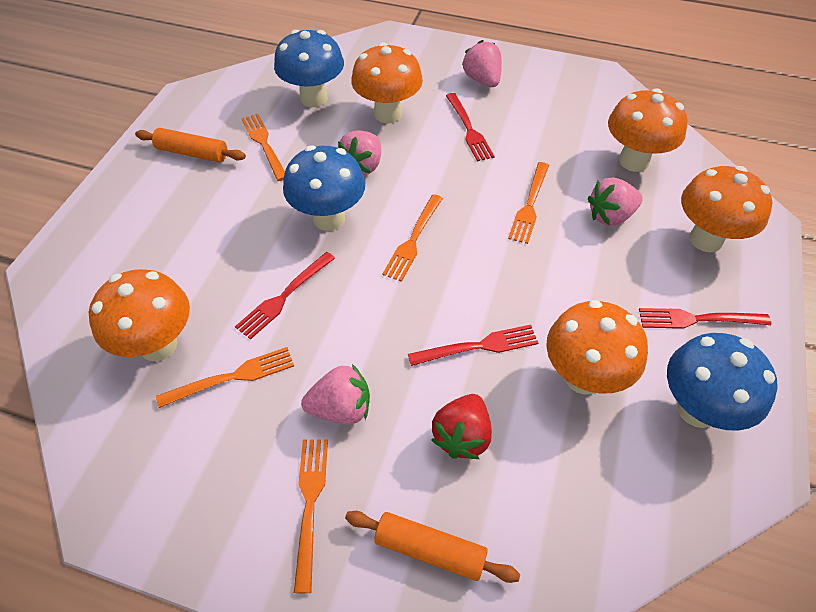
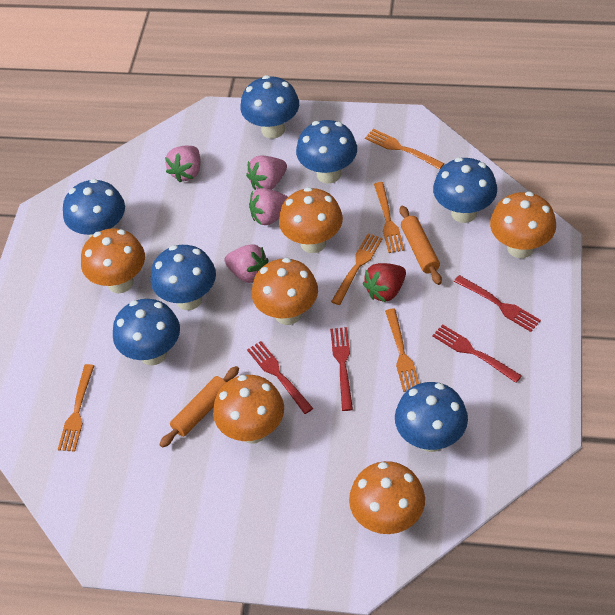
blue mushroom: [274,29,344,107] [283,145,365,231] [667,333,778,431] = 3 -> [63,179,125,237] [113,299,180,365] [151,245,216,310] [240,75,299,139] [296,120,357,184] [395,382,468,452] [433,157,497,223] = 7
orange mushroom: [89,269,190,361] [351,42,423,123] [546,300,648,395] [608,89,688,172] [681,166,772,252] = 5 -> [81,228,145,293] [213,375,284,444] [252,258,318,325] [279,187,343,253] [349,461,425,534] [490,192,556,258] = 6

